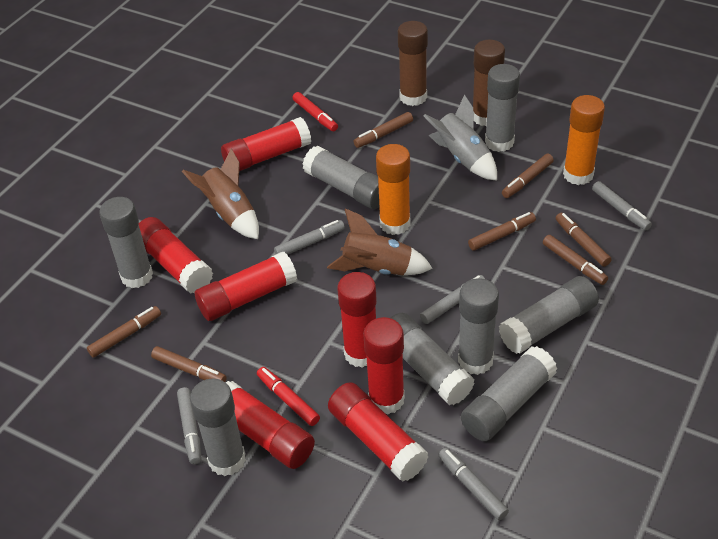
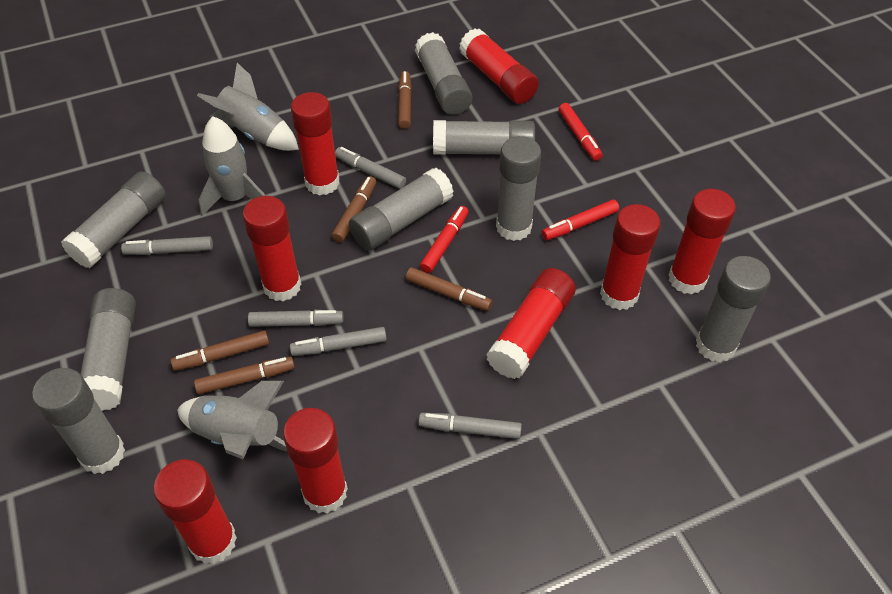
brown glue stick: [398,21,428,106] [473,40,505,126] = 2 -> none = 0
brown marker: [87,306,161,358] [151,346,227,382] [354,112,413,148] [468,212,536,251] [502,154,554,198] [543,235,608,285] [556,213,612,267] = 7 -> [171,330,269,371] [194,357,295,394] [332,176,376,243] [398,71,412,129] [406,267,492,311] = 5
brown rocket: [182,149,259,239] [327,208,433,276] = 2 -> none = 0
grey rocket: [424,94,497,181] = 1 -> [177,381,288,459] [197,63,299,151] [198,116,265,216] = 3
orange glue stick: [376,144,411,235] [563,95,605,185] = 2 -> none = 0
red glue stick: [139,217,213,293] [195,252,297,321] [221,117,311,171] [226,381,315,469] [328,382,428,481] [337,272,377,368] [363,317,405,414] = 7 -> [153,459,237,564] [243,196,301,301] [283,408,348,514] [291,92,340,196] [459,28,539,104] [486,268,576,379] [600,204,661,310] [669,189,736,295] = 8
red marker: [257,367,320,426] [293,92,338,131] = 2 -> [420,206,469,273] [542,199,619,240] [558,103,603,161] = 3

